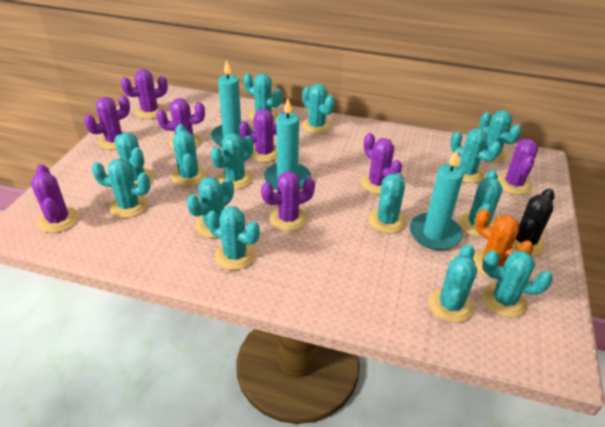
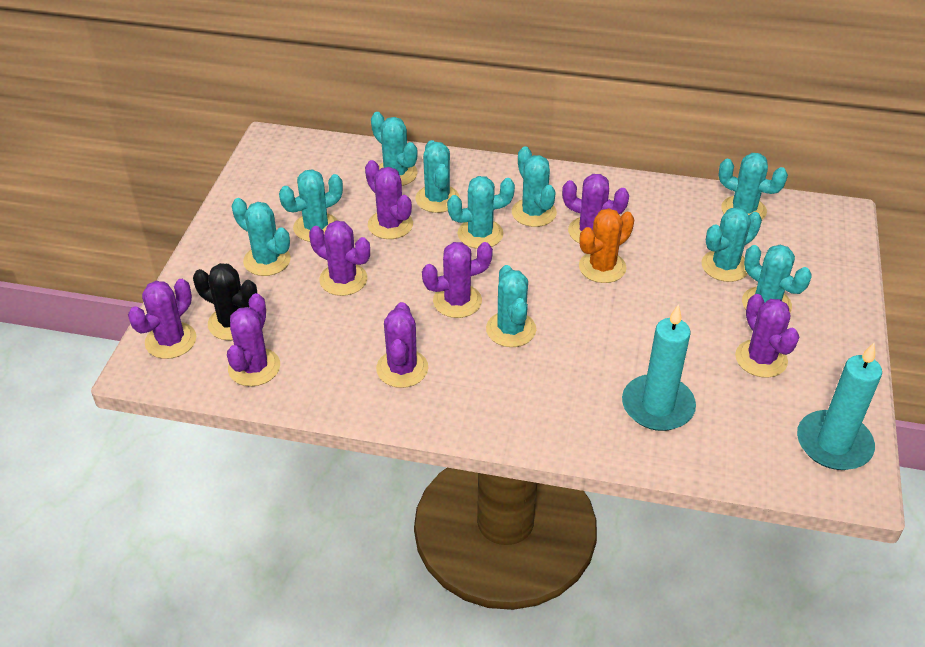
turquoise cactus: [91,159,151,218] [114,133,154,184] [172,124,206,187] [187,177,234,238] [206,206,260,270] [211,133,253,190] [243,73,282,121] [302,84,335,134] [368,173,406,234] [428,244,477,323] [450,128,501,183] [459,170,503,238] [479,110,521,163] [482,250,553,318] = 14 -> [232,198,291,276] [279,169,343,242] [371,112,417,186] [415,140,460,213] [447,176,515,249] [486,265,536,347] [512,146,557,227] [702,207,762,282] [718,153,788,220] [742,245,811,312] = 10
turquoise candle: [211,60,254,147] [264,98,311,191] [409,150,464,250] = 3 -> [622,304,696,431] [797,343,882,470] = 2

